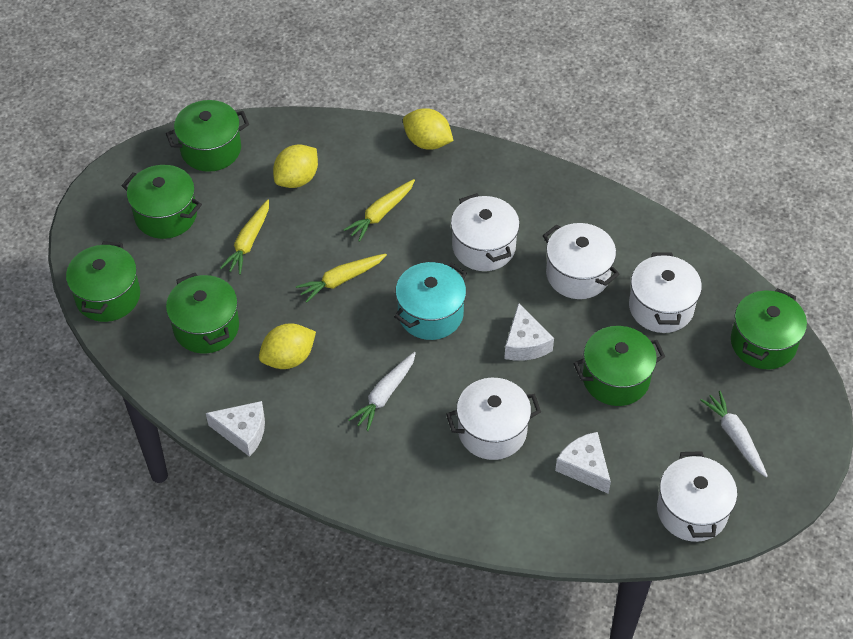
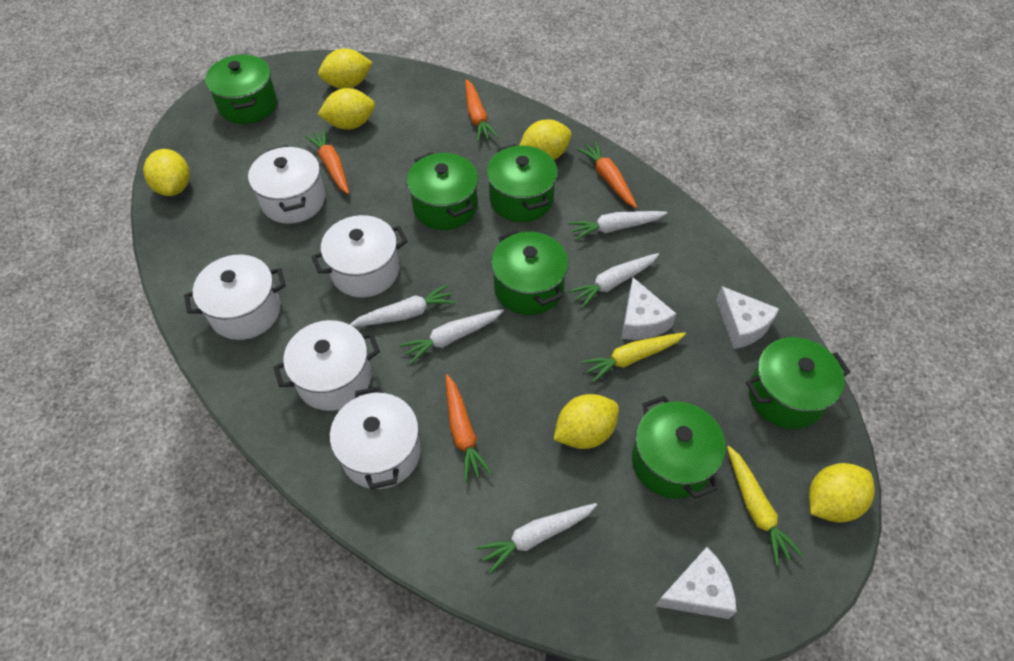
orange carrot: none = 0 -> [305,129,349,194] [446,374,492,482] [465,79,498,142] [577,141,637,208] = 4
turquoise pot: [394,262,467,340] = 1 -> none = 0
white carrot: [348,352,416,431] [700,391,768,477] = 2 -> [349,284,456,327] [399,309,504,365] [476,503,597,574] [568,253,659,309] [569,211,667,240] = 5
yellow carrot: [220,200,269,275] [296,254,387,303] [344,179,415,242] = 3 -> [581,332,686,383] [727,446,803,566] = 2
yellow lemon: [259,323,316,369] [273,144,318,188] [403,108,453,150] = 3 -> [143,149,190,196] [317,88,375,130] [318,48,373,89] [519,119,572,160] [554,394,619,449] [809,463,875,523] = 6

